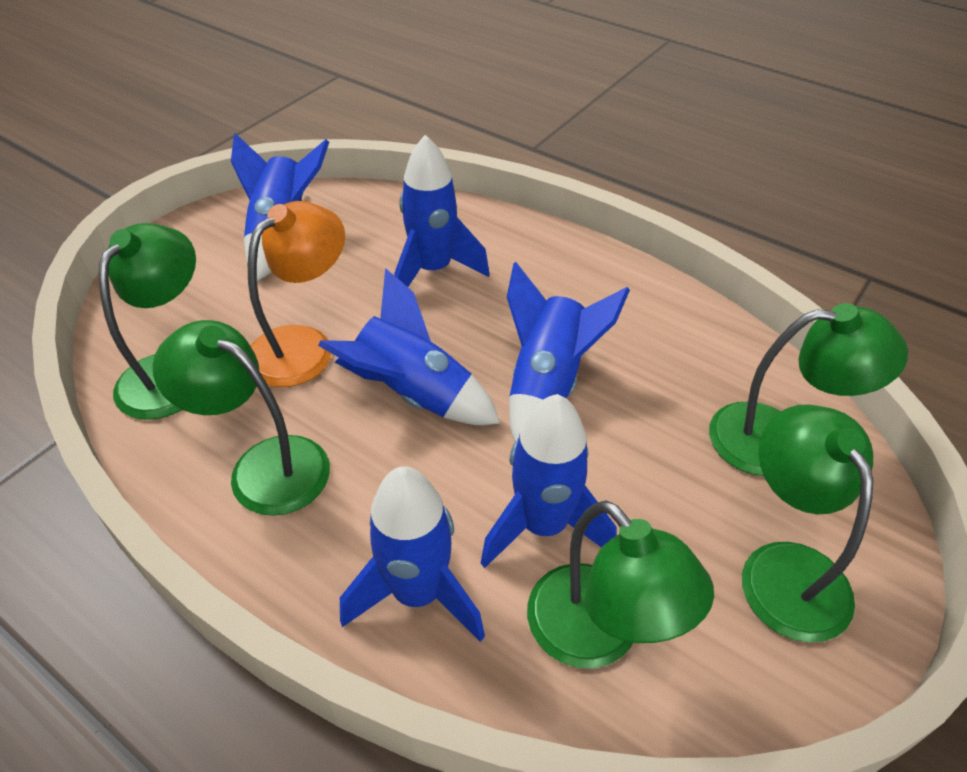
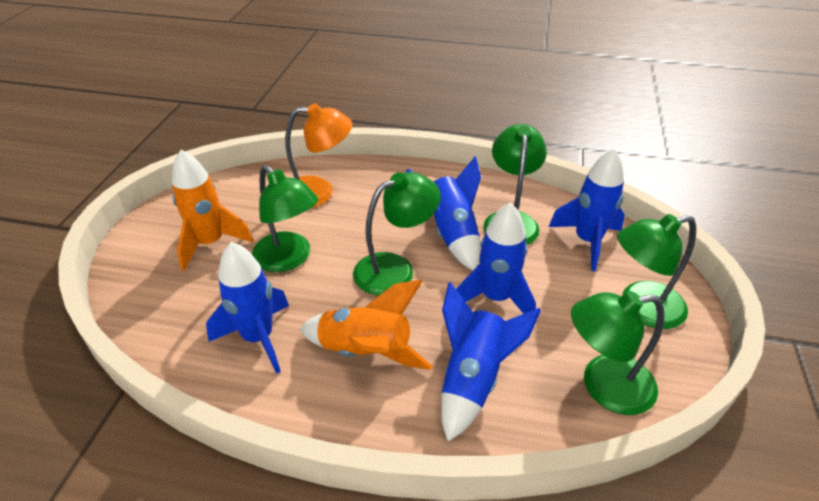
blue rocket: [231,133,329,281] [318,268,500,425] [340,466,485,642] [394,135,490,287] [481,394,616,568] [507,262,630,442] = 6 -> [206,242,289,374] [406,156,481,270] [441,282,541,442] [456,202,536,314] [549,148,625,271] = 5
orange rocket: none = 0 -> [172,150,253,271] [300,280,433,370] = 2

